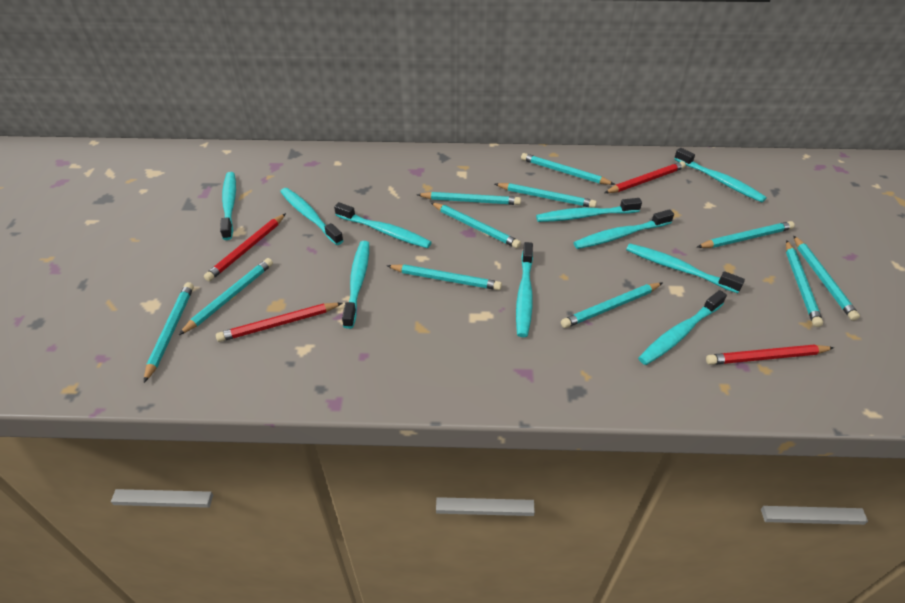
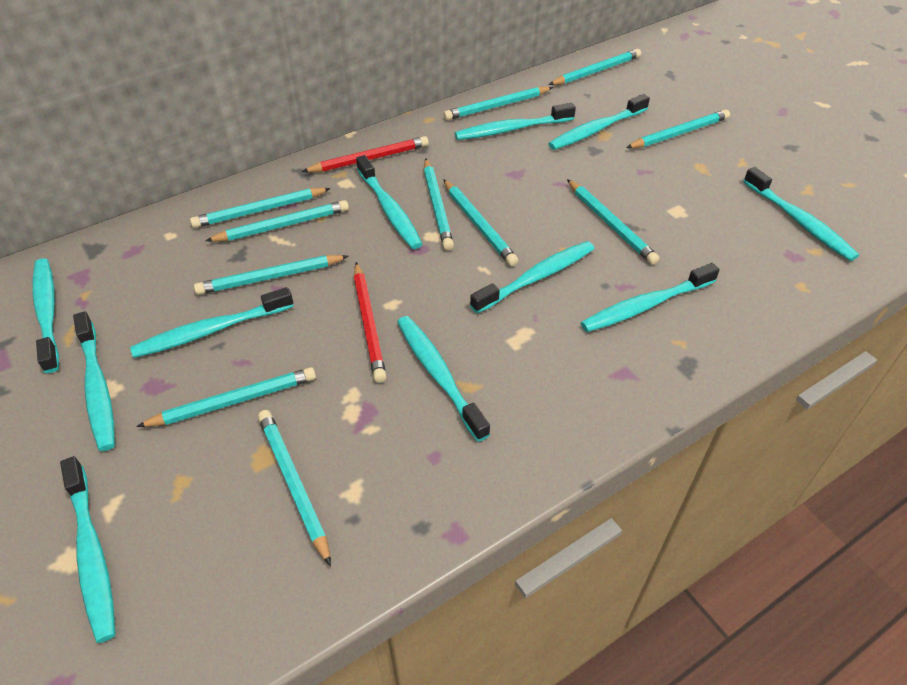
red pencil: [204,213,286,281] [216,303,343,342] [604,161,686,193] [706,344,834,365] = 4 -> [302,136,429,172] [354,262,387,383] = 2
turquoise toothbrush: [220,172,236,240] [280,188,344,245] [334,202,432,248] [342,241,369,329] [516,242,533,337] [536,198,642,222] [573,209,674,249] [626,243,745,293] [638,290,727,365] [674,148,767,202] = 10 -> [32,258,59,373] [60,456,116,643] [73,311,115,451] [130,287,294,358] [356,155,423,249] [397,316,490,442] [455,103,576,140] [470,241,594,314] [548,94,650,150] [581,263,720,332] [743,167,859,261] = 11

